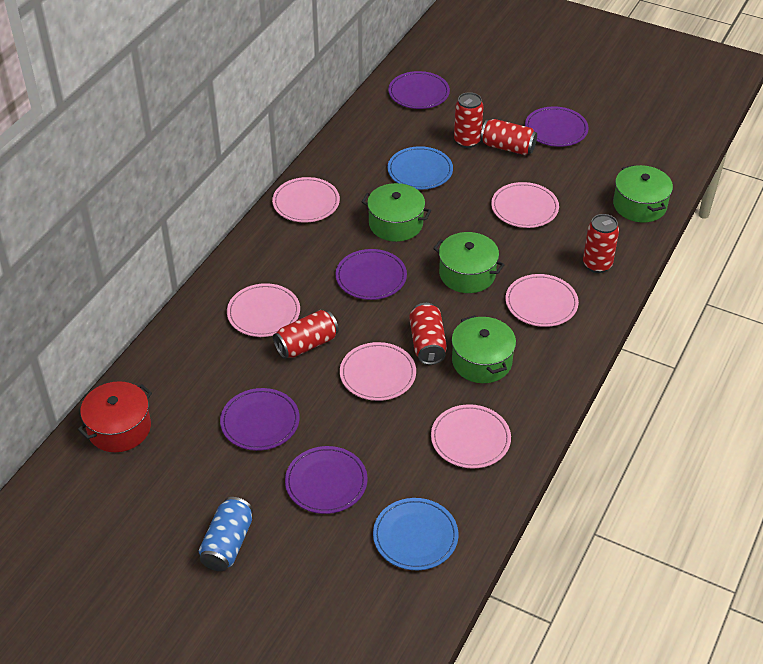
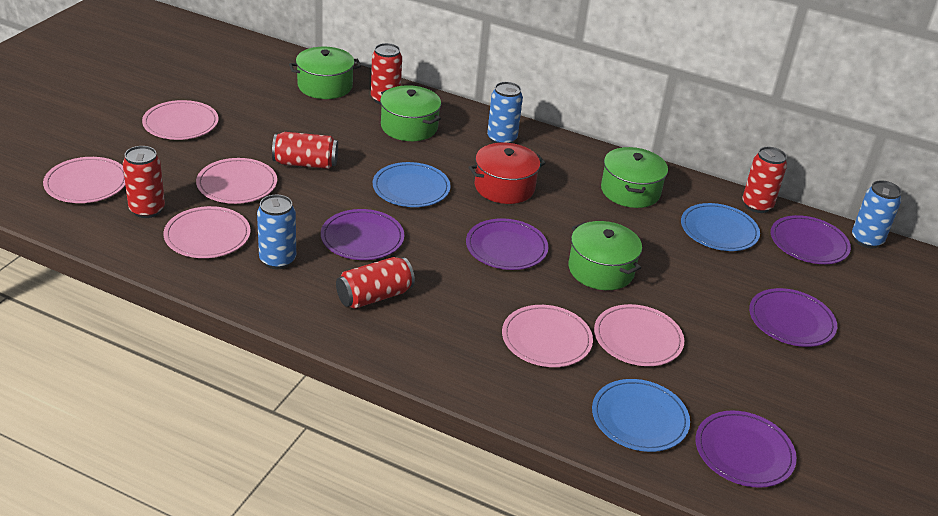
blue can: [199,497,253,571] = 1 -> [257,195,296,269] [487,82,523,143] [852,180,902,248] = 3
blue plate: [373,498,458,570] [388,146,453,190] = 2 -> [373,162,451,207] [592,379,690,452] [681,203,760,251] = 3

